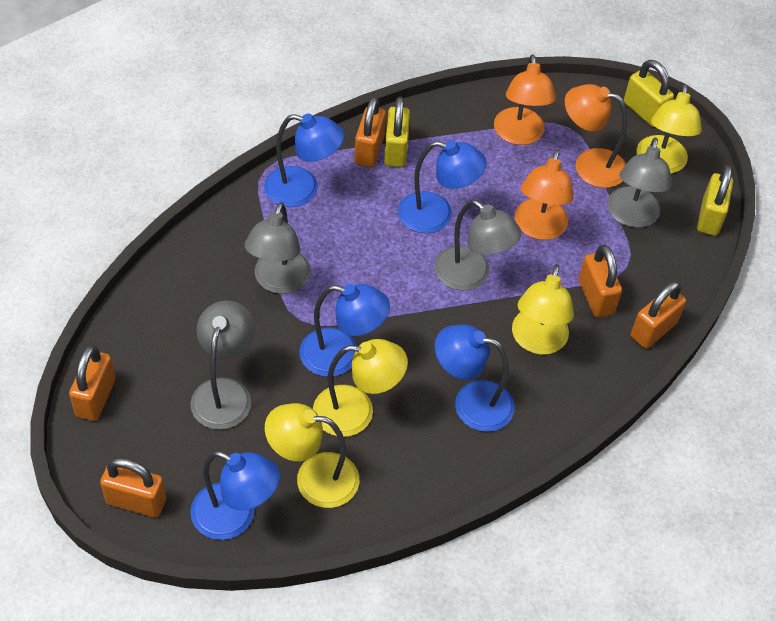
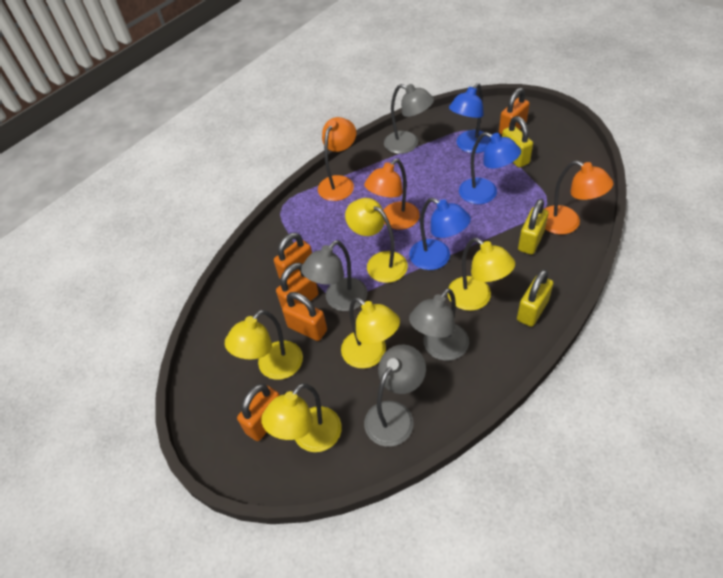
blue lamp: [190,451,280,540] [264,114,344,207] [299,284,390,377] [398,140,487,234] [435,324,515,432] = 5 -> [409,198,471,270] [449,83,491,153] [459,132,521,204] = 3
yellow lamp: [265,403,359,508] [313,339,408,437] [512,264,574,355] [637,84,702,174] = 4 -> [225,310,303,380] [261,383,342,452] [341,297,400,368] [345,198,408,283] [448,238,515,311] = 5

